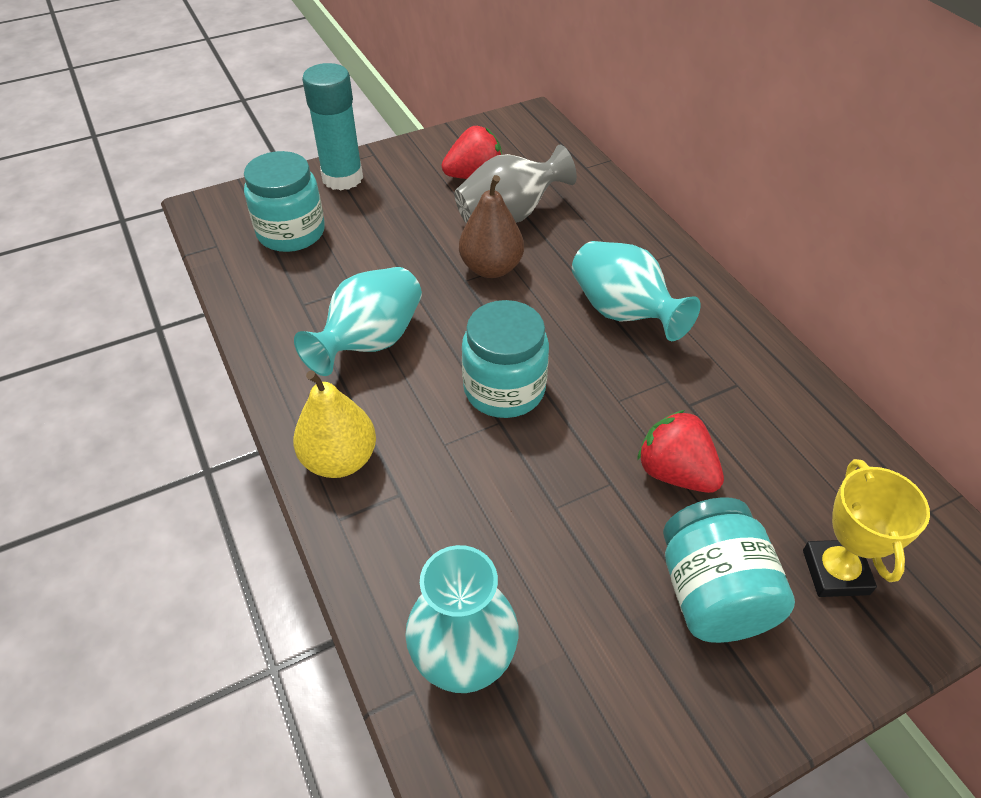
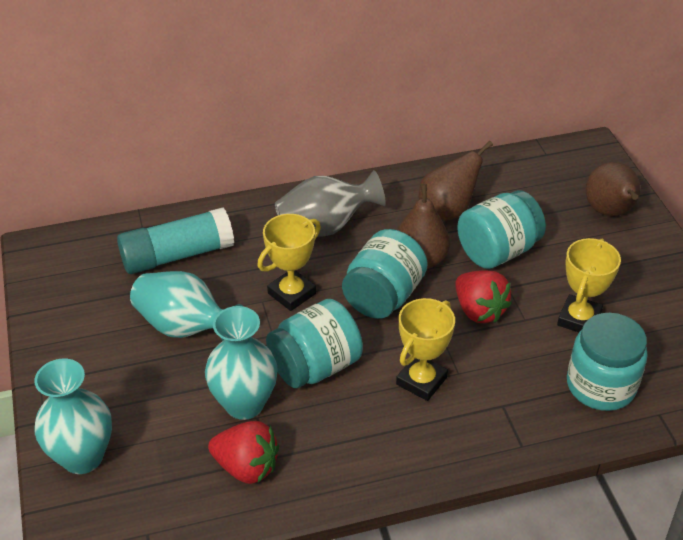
brown pear: [459,175,524,278] = 1 -> [397,184,450,269] [419,141,493,221] [585,162,640,216] = 3
turquoise jar: [244,151,325,252] [462,300,549,418] [663,497,795,643] = 3 -> [266,299,363,388] [342,229,428,319] [457,190,546,269] [567,313,648,411] = 4
yellow pear: [293,370,376,478] = 1 -> none = 0
yellow trophy: [803,459,930,597] = 1 -> [257,214,321,311] [396,298,455,401] [557,238,621,332] = 3

